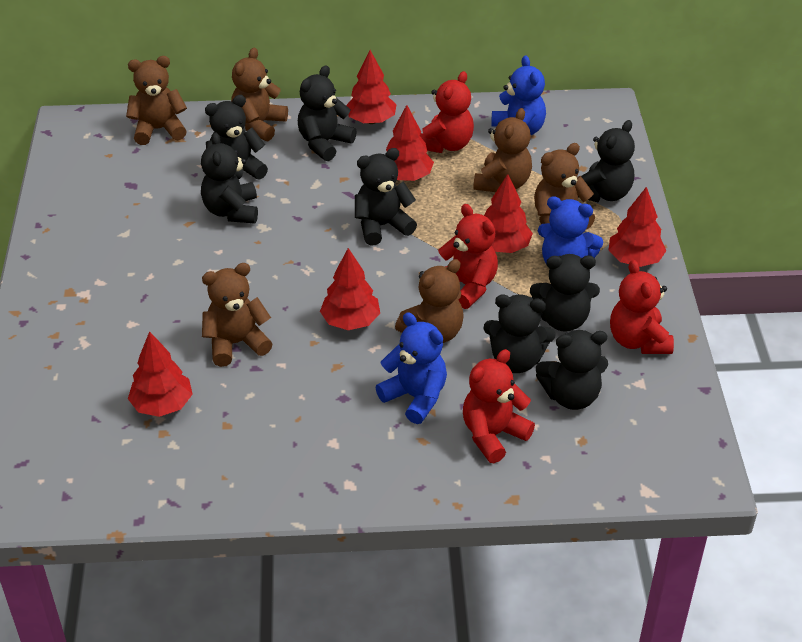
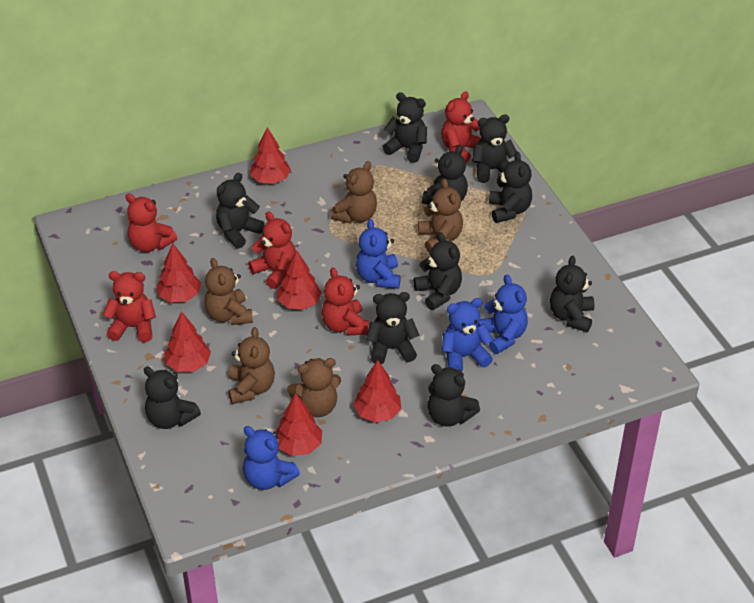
black teddy bear: [201,132,258,224] [205,95,268,179] [298,65,357,161] [355,148,417,246] [484,295,556,373] [530,254,600,332] [536,330,608,410] [581,120,635,202] = 8 -> [144,366,201,429] [216,173,265,249] [366,292,419,364] [383,93,427,163] [414,232,462,310] [422,145,468,204] [428,364,480,427] [472,114,517,183] [489,152,532,223] [550,256,595,332] = 10
blue teddy bear: [375,312,447,424] [491,55,546,135] [538,196,603,265] = 3 -> [243,426,300,490] [356,219,401,289] [442,298,493,371] [478,275,528,354] = 4
brown teddy bear: [126,56,187,145] [202,263,272,367] [231,48,288,141] [395,259,464,343] [473,108,532,192] [534,143,595,229] = 6 -> [204,258,253,325] [229,327,275,404] [287,358,341,417] [330,161,377,224] [418,179,463,252] = 5
red teddy bear: [420,71,474,153] [438,204,498,309] [463,349,535,463] [610,260,674,354] = 4 -> [103,271,156,342] [125,193,177,252] [248,212,296,289] [322,267,369,336] [441,91,481,163] = 5

